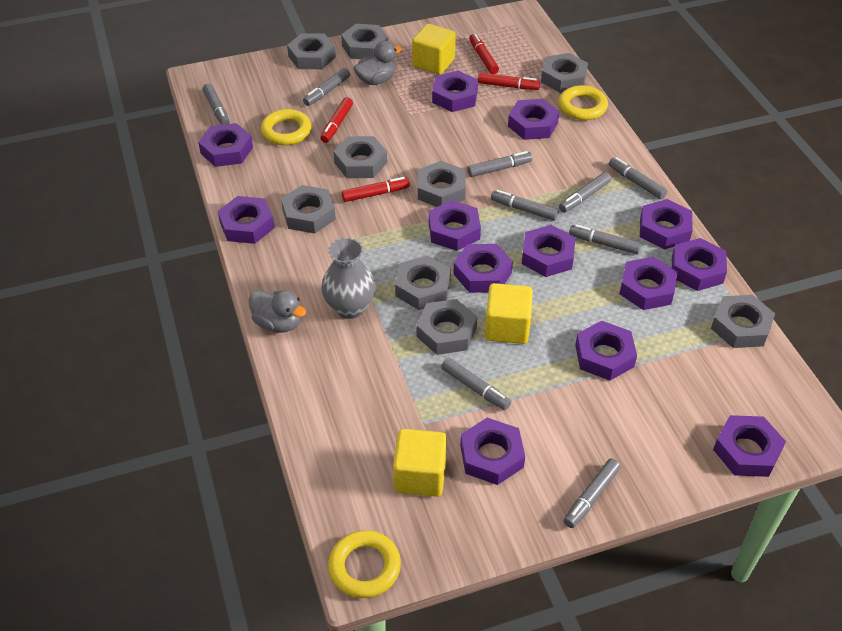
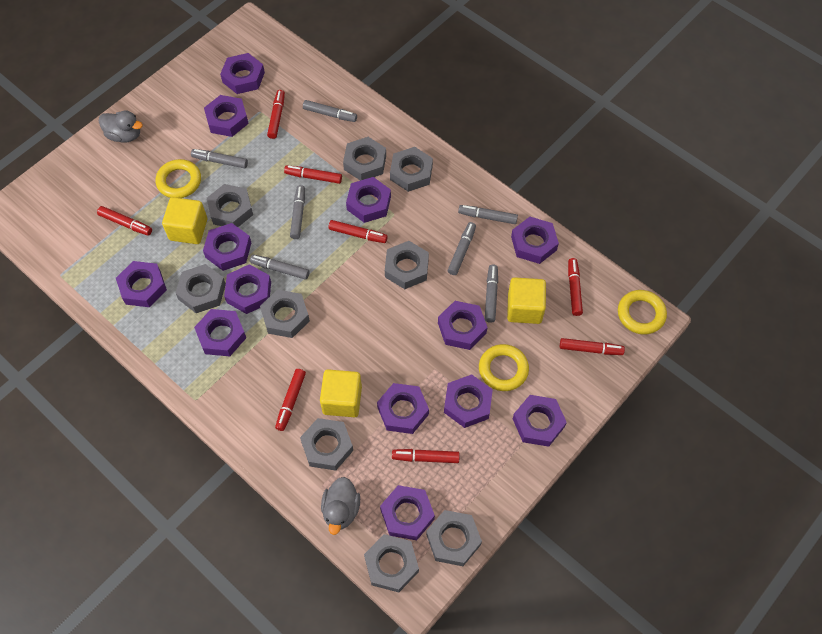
grey marker: [203,84,230,125] [303,68,350,106] [441,358,511,410] [467,151,532,177] [491,190,559,221] [559,172,611,213] [563,459,621,528] [569,224,641,254] [609,157,667,199] = 9 -> [191,149,248,168] [250,255,310,280] [290,185,305,239] [303,100,357,122] [448,222,476,275] [458,205,518,224] [485,265,498,323] = 7
grey vase: [321,238,376,319] = 1 -> none = 0
red marker: [320,97,353,143] [342,177,410,202] [469,33,499,74] [478,73,540,90] = 4 -> [97,206,152,236] [267,90,285,139] [275,369,306,431] [284,165,342,184] [328,220,388,243] [392,449,460,463] [560,338,625,355] [568,258,583,316] = 8

